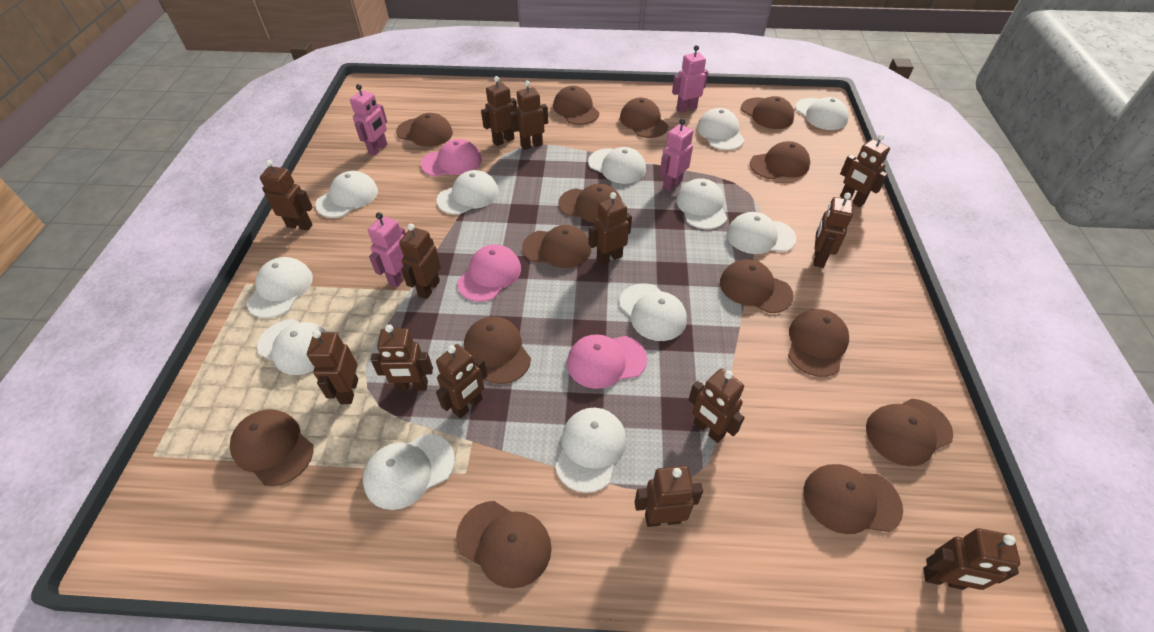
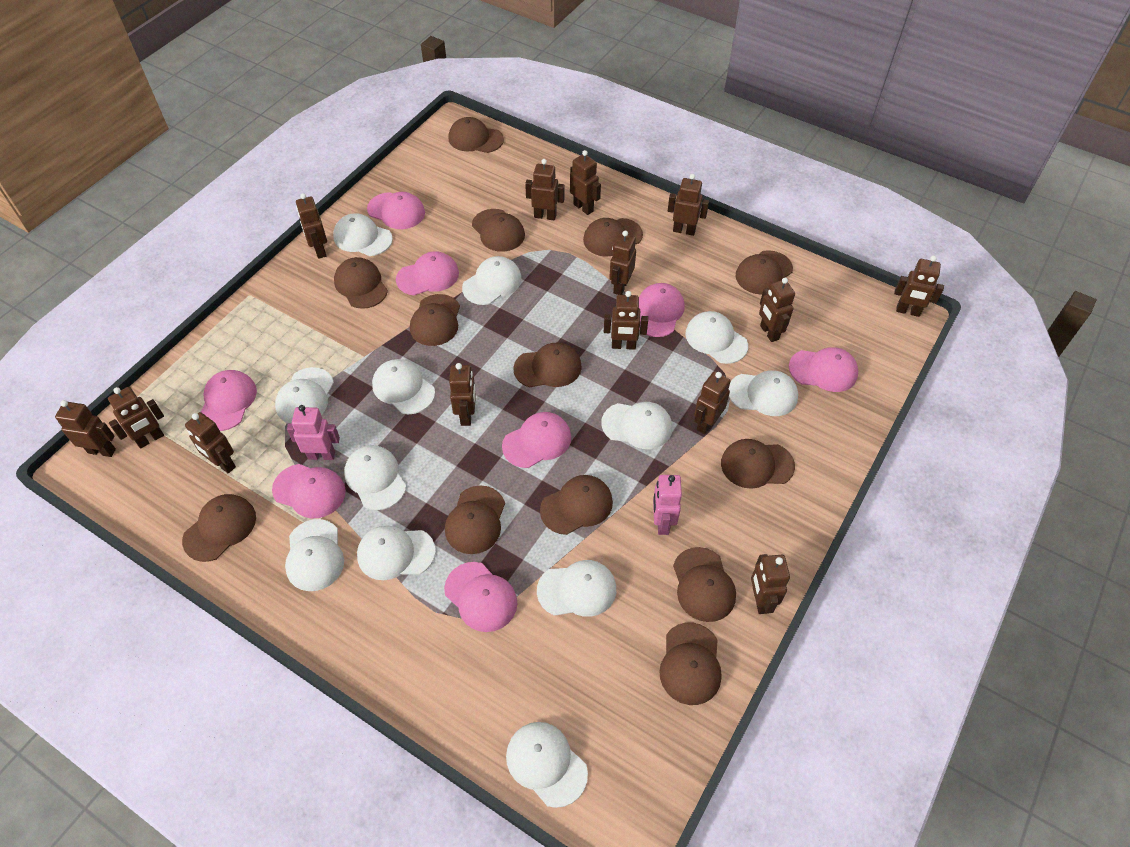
brown cap: [230,409,313,486] [396,113,453,147] [456,501,552,589] [464,317,531,384] [522,225,591,268] [553,86,599,125] [558,184,622,223] [620,98,668,138] [720,259,794,313] [741,96,794,129] [750,141,810,179] [788,309,849,377] [804,464,903,534] [866,399,953,466] = 14 -> [182,494,256,562] [334,257,388,309] [410,294,460,346] [445,486,505,554] [449,117,504,153] [472,209,525,252] [514,343,582,387] [540,475,613,535] [583,218,643,257] [659,622,722,705] [673,547,736,622] [721,439,795,489] [736,250,793,295] = 13
brown robot: [260,160,313,231] [307,330,358,404] [371,325,433,391] [399,224,441,299] [436,344,488,419] [481,76,517,146] [510,81,548,150] [588,192,632,265] [635,466,703,527] [688,368,745,443] [814,193,854,268] [840,134,890,207] [923,528,1020,590] = 13 -> [55,400,116,457] [108,387,164,448] [185,412,236,474] [296,193,327,259] [449,363,476,426] [525,159,565,220] [570,150,601,215] [604,291,648,350] [609,231,636,295] [668,174,709,236] [694,371,731,434] [751,554,790,614] [759,278,795,342] [894,256,944,317] = 14
pink cap: [421,139,482,176] [457,244,521,302] [567,334,647,389] = 3 -> [201,370,257,431] [272,464,346,518] [367,192,425,229] [396,251,459,295] [444,562,517,632] [502,412,571,468] [639,283,685,337] [789,347,858,392] = 8
pink robot: [350,84,387,156] [368,212,406,288] [660,118,693,191] [672,45,708,113] = 4 -> [287,405,340,460] [653,475,682,535] = 2

